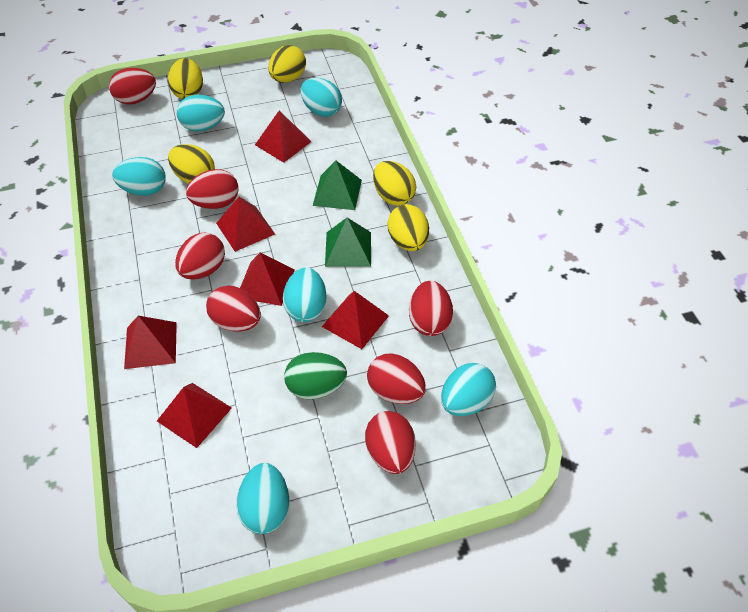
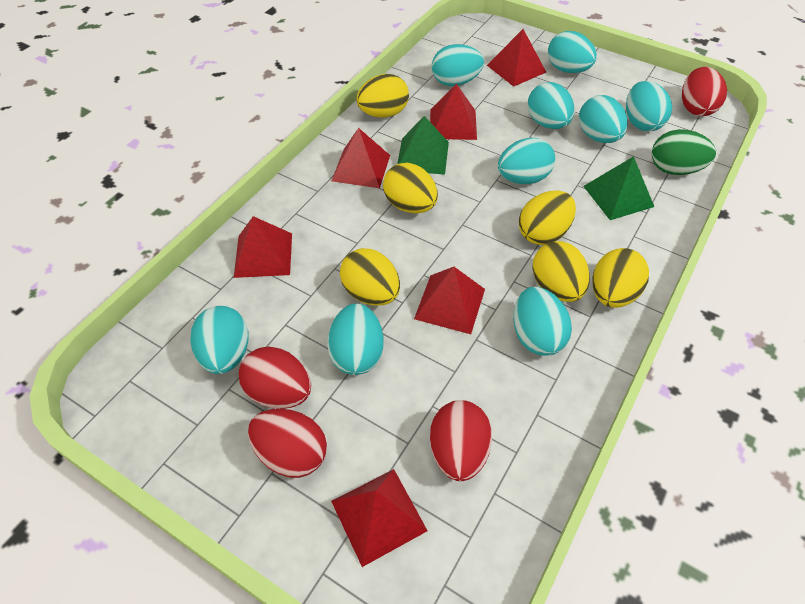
red egg: [109,68,156,104] [175,233,225,280] [186,169,239,209] [206,286,261,332] [365,411,416,474] [367,353,426,404] [409,281,453,336] = 7 -> [239,347,311,409] [248,409,327,478] [430,400,492,481] [682,67,727,116] = 4
turquoise egg: [112,157,166,196] [176,95,225,131] [236,463,289,534] [283,268,327,322] [301,78,342,117] [441,363,496,416] = 6 -> [190,306,249,374] [327,303,384,375] [432,44,484,86] [498,138,555,184] [513,287,572,356] [528,82,574,129] [548,31,597,73] [579,95,628,143] [626,81,672,131] = 9
yellow egg: [168,58,203,99] [168,144,215,184] [268,45,306,83] [373,161,416,206] [388,204,429,251] = 5 -> [340,248,400,306] [356,74,409,117] [383,163,438,213] [519,190,576,245] [532,241,590,302] [593,248,649,308] = 6

